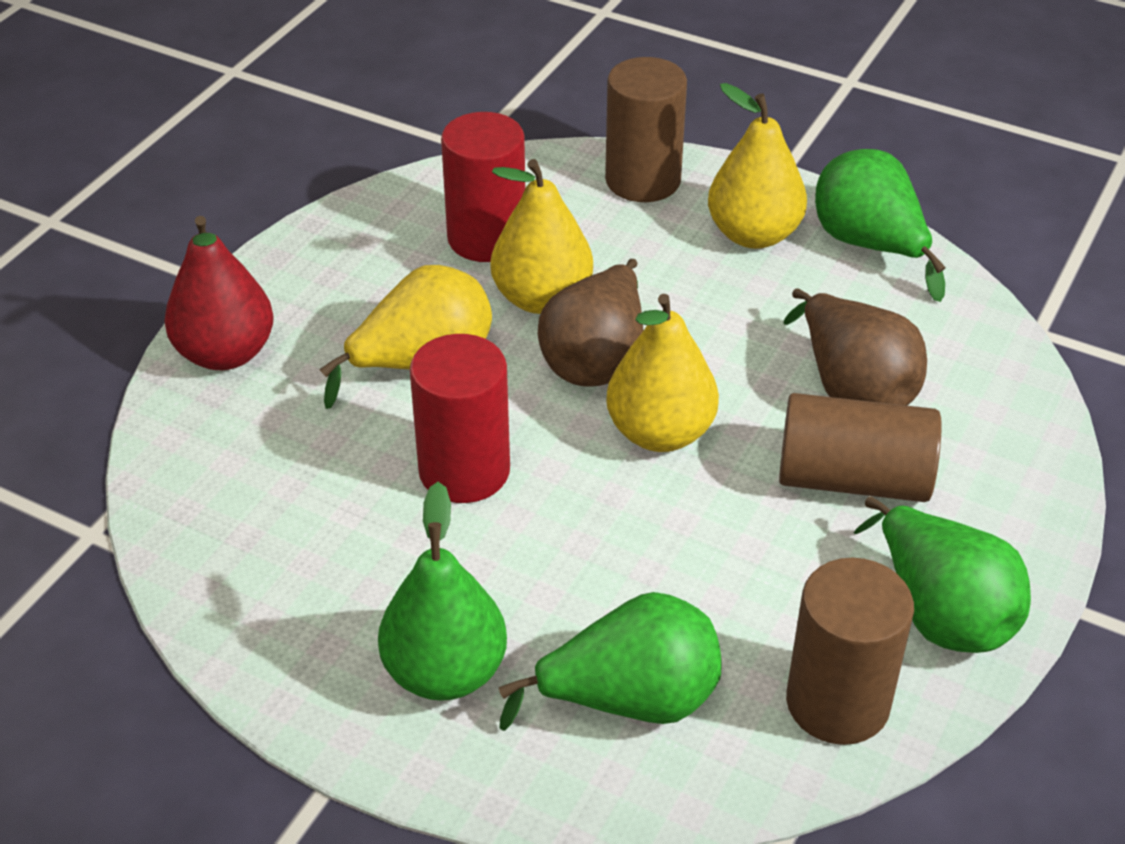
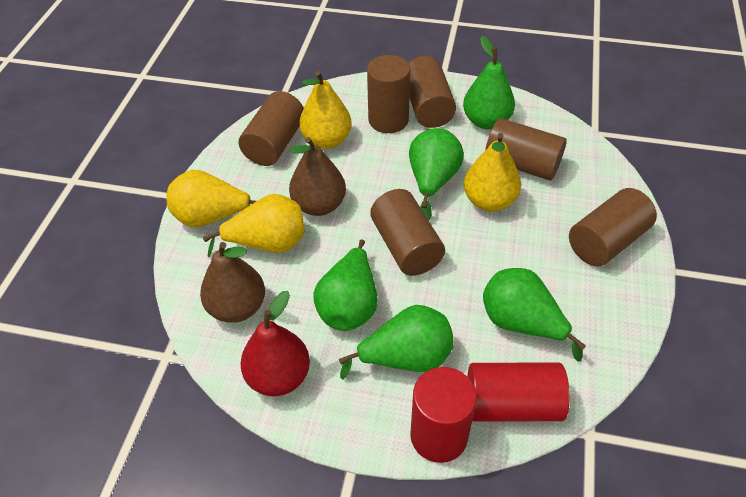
brown cylinder: [605,57,687,202] [779,393,942,502] [786,558,914,745] = 3 -> [239,91,304,166] [367,55,410,133] [370,189,445,276] [409,56,456,128] [485,118,567,180] [569,188,657,267] = 6
green pear: [378,482,507,701] [499,592,722,731] [815,149,946,302] [854,497,1031,653] = 4 -> [313,239,378,331] [339,305,454,379] [409,128,464,221] [463,36,515,129] [483,268,586,362] = 5

